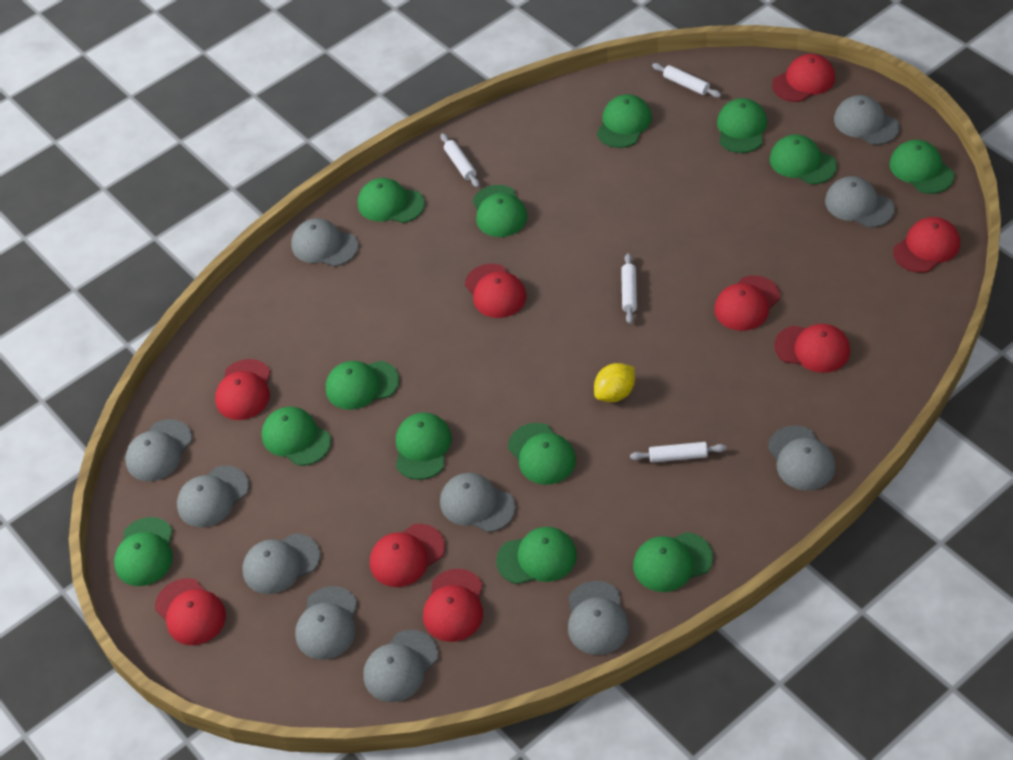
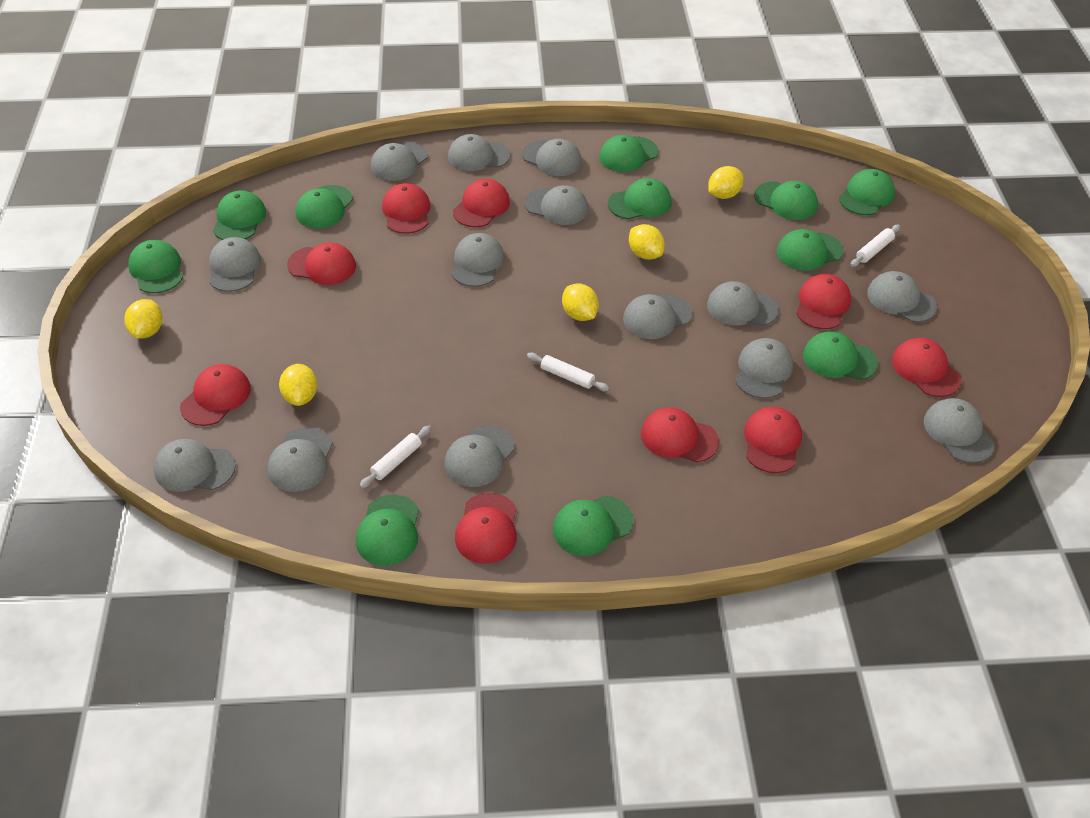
green cap: [114,517,173,586] [262,407,331,466] [326,361,399,410] [358,178,425,223] [396,413,452,480] [473,185,527,237] [496,527,577,584] [508,423,576,485] [597,94,652,148] [633,532,713,592] [717,98,767,153] [770,134,837,184] [890,140,955,194] = 13 -> [128,240,183,293] [213,190,266,240] [296,185,353,229] [356,494,419,566] [553,496,634,556] [599,135,658,172] [608,178,671,219] [754,181,818,220] [777,229,844,271] [803,331,878,380] [839,169,895,215] = 11
grey cap: [125,419,192,481] [177,466,249,527] [243,533,320,594] [291,218,358,267] [295,586,357,660] [363,630,438,702] [440,473,516,532] [568,581,629,655] [768,426,836,490] [825,176,895,228] [834,95,900,145] = 11 -> [154,439,236,492] [209,237,261,292] [268,427,333,492] [371,142,428,181] [445,425,515,487] [448,134,511,171] [451,233,505,287] [522,139,582,176] [525,185,588,225] [623,294,692,339] [707,281,779,326] [735,338,793,399] [867,271,937,322] [924,398,994,463] = 14
white rolling pin: [441,133,480,188] [621,253,637,324] [630,442,727,463] [652,63,721,98] = 4 -> [359,426,431,488] [527,353,609,391] [851,225,900,267] = 3
yellow lemon: [594,363,635,402] = 1 -> [124,299,162,339] [279,364,317,406] [562,284,599,321] [629,224,665,260] [708,166,744,199] = 5

